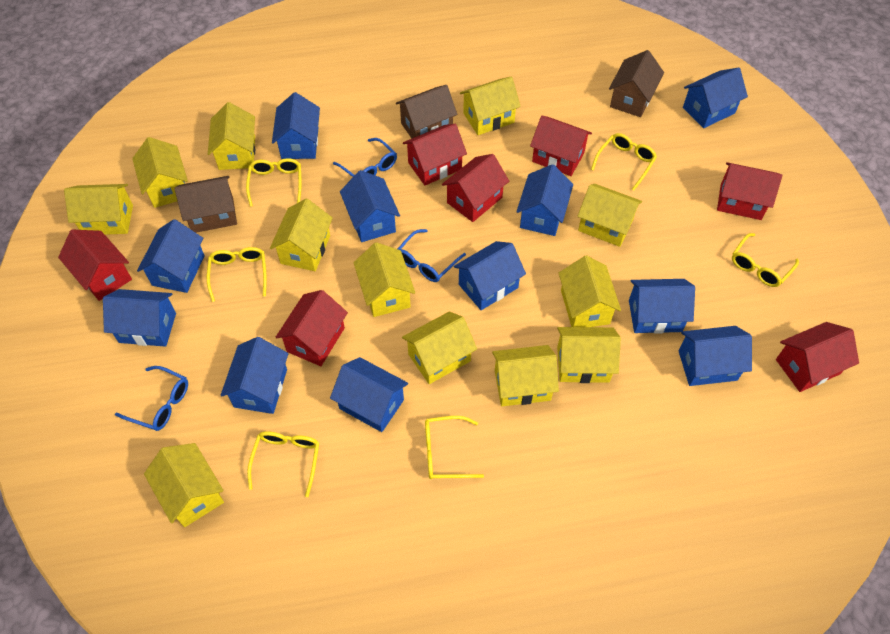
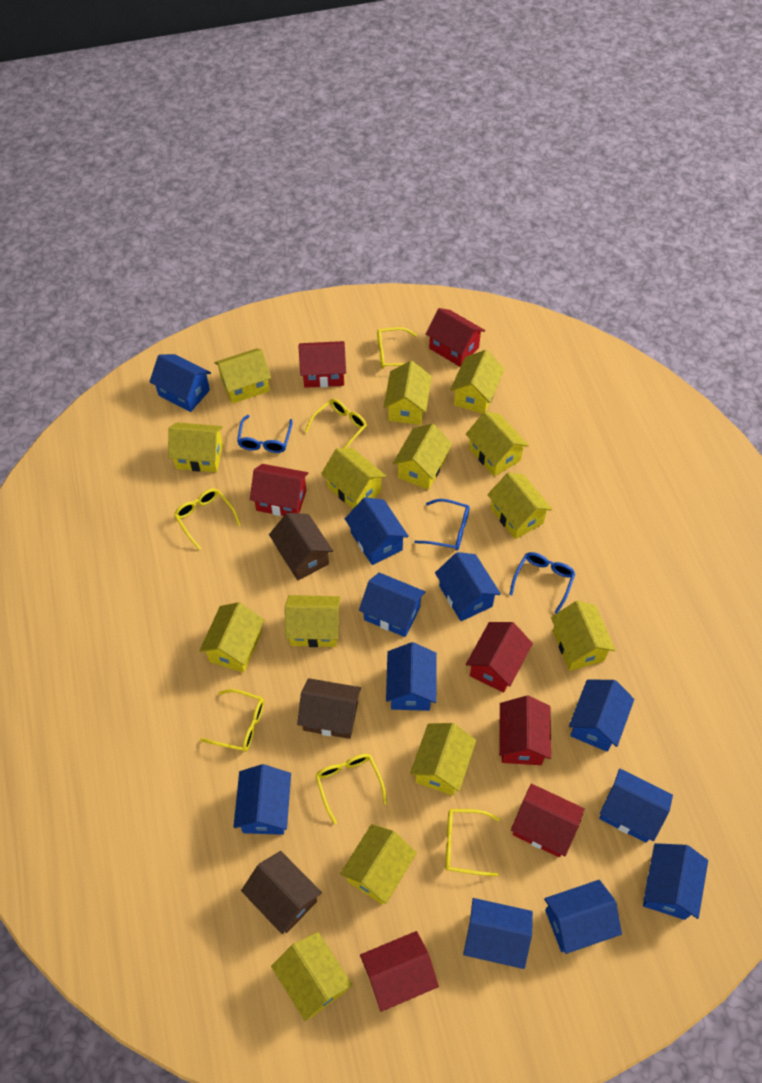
yellow house: [64,184,133,235] [132,137,188,208] [144,443,224,527] [208,102,255,170] [270,199,333,271] [353,242,415,317] [402,311,477,384] [460,77,521,135] [492,345,559,406] [557,327,621,383] [559,255,621,327] [577,184,642,247] = 12 -> [168,422,223,472] [199,602,264,673] [214,348,271,404] [271,932,353,1021] [285,595,340,647] [321,448,386,509] [340,824,417,905] [384,361,432,425] [393,423,452,490] [410,723,476,796] [450,350,505,414] [466,411,529,477] [487,472,553,539] [551,601,616,671] = 14

